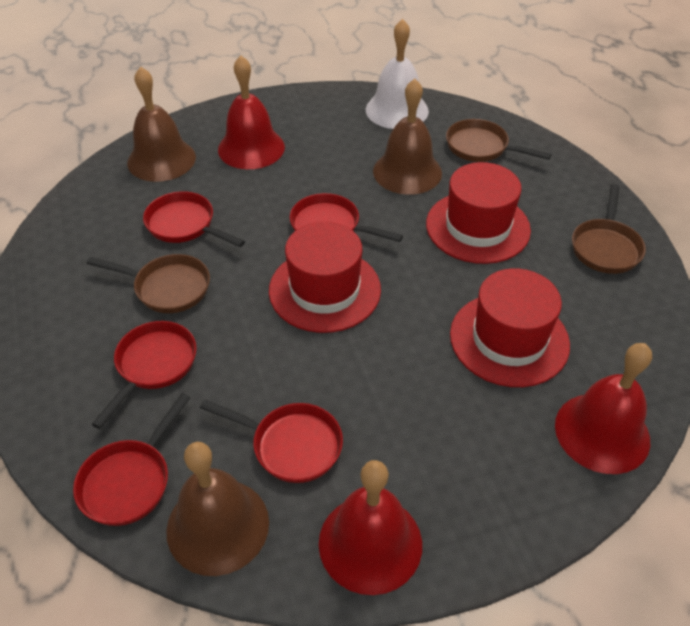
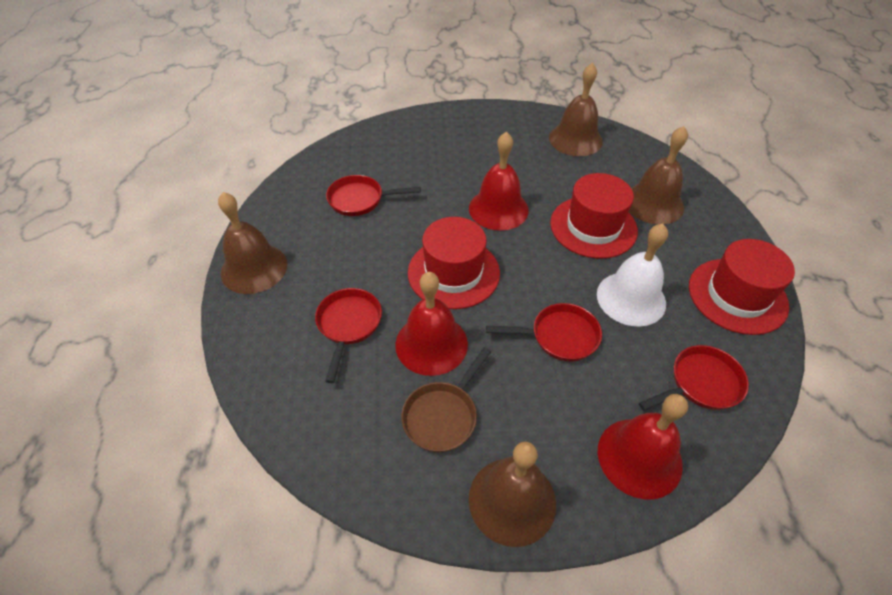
brown bell: [127,66,196,182] [166,442,269,576] [373,79,442,195] = 3 -> [218,192,287,294] [469,441,556,547] [549,63,603,156] [629,126,688,224] = 4
brown pan: [87,254,210,313] [446,119,552,162] [572,184,646,274] = 3 -> [401,347,491,452] = 1
red pan: [73,393,191,526] [91,321,197,429] [143,191,245,247] [200,399,343,483] [290,193,403,242] = 5 -> [315,288,382,383] [326,175,421,216] [486,303,602,362] [639,345,749,411] = 4

